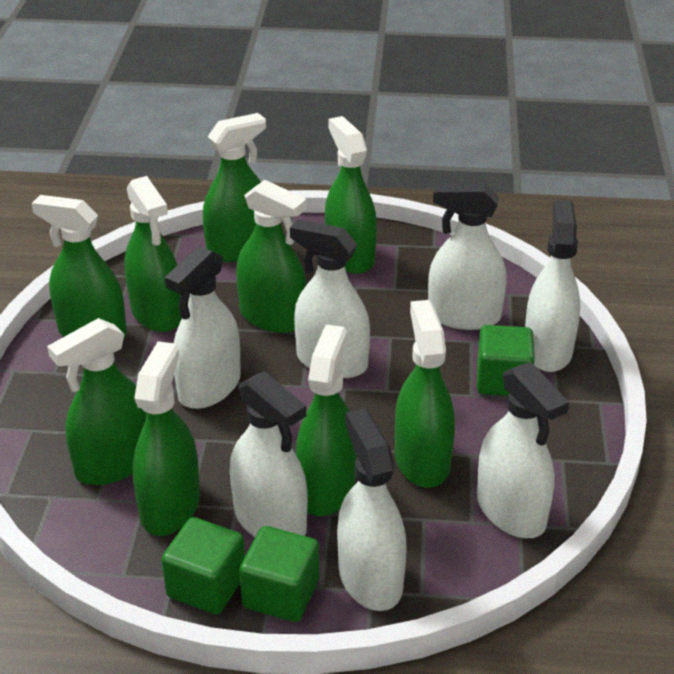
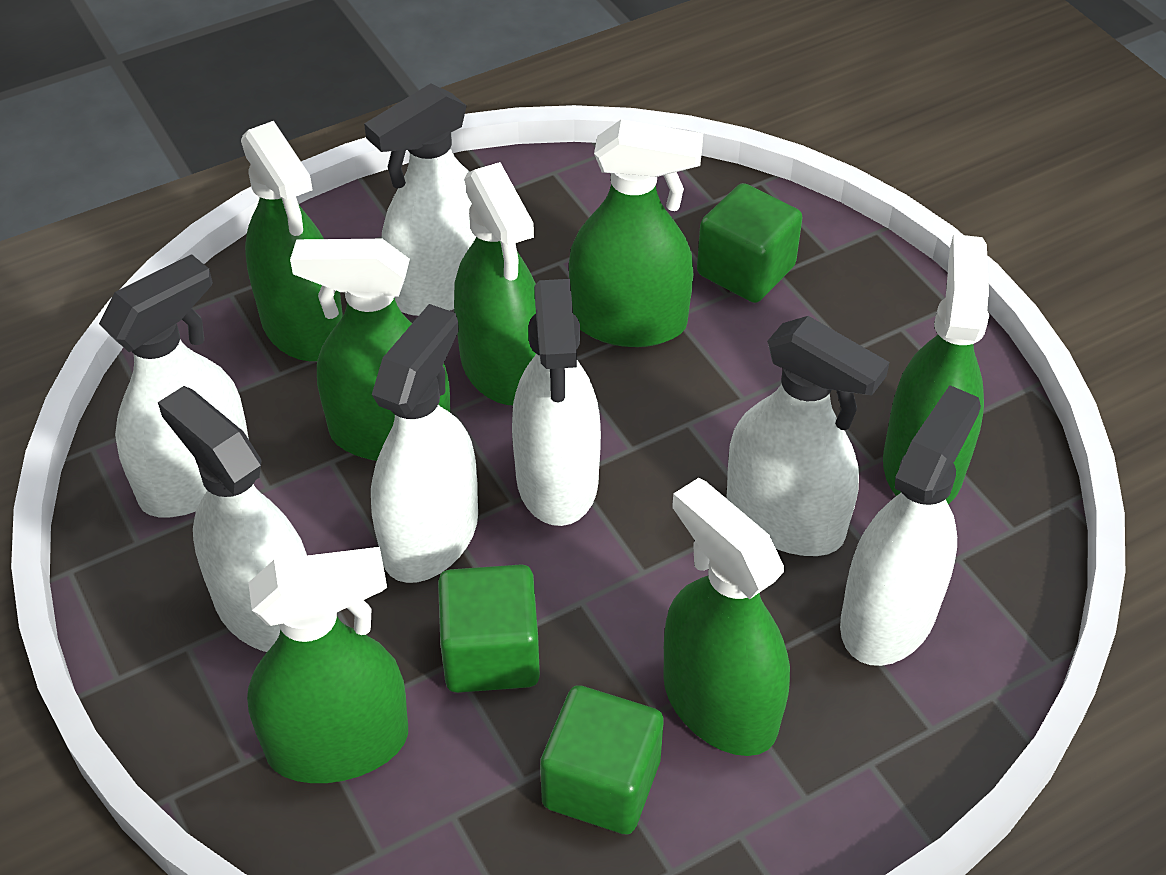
green spray bottle: [31,195,127,340] [47,318,146,485] [125,176,182,332] [132,341,200,536] [203,113,266,262] [236,180,307,333] [296,324,357,516] [325,116,377,274] [395,300,455,488] = 9 -> [241,121,343,361] [247,547,408,783] [290,239,450,461] [454,162,536,405] [569,119,703,347] [663,478,790,756] [883,234,989,504] = 7

